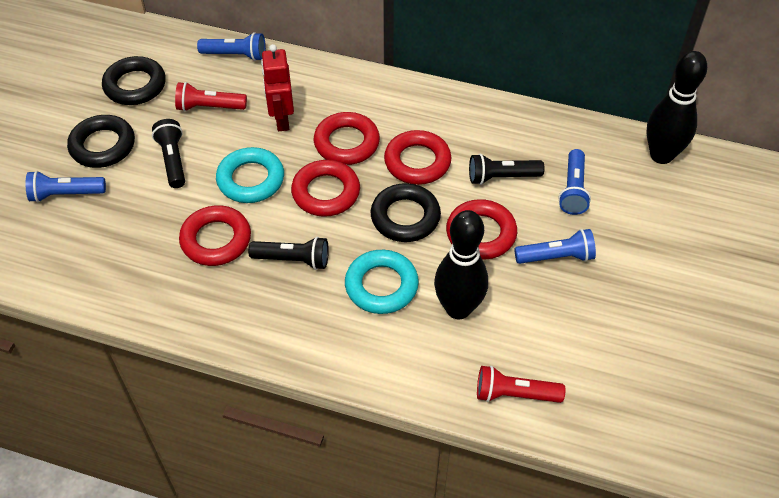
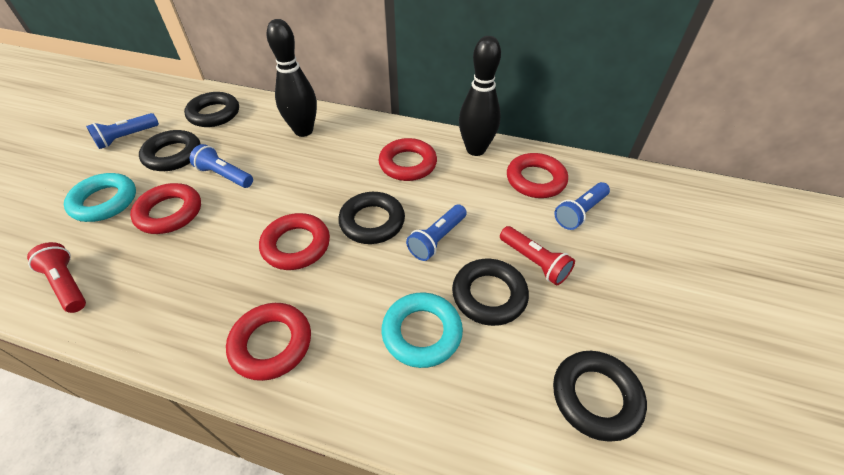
black flashlight: [152,119,185,188] [248,237,329,270] [469,154,545,185] = 3 -> none = 0
black ring: [67,115,135,168] [102,56,166,105] [371,183,441,242] = 3 -> [139,130,201,171] [184,92,239,127] [338,192,405,244] [452,259,529,326] [553,351,647,442] = 5
red robot: [261,44,294,131] = 1 -> none = 0

